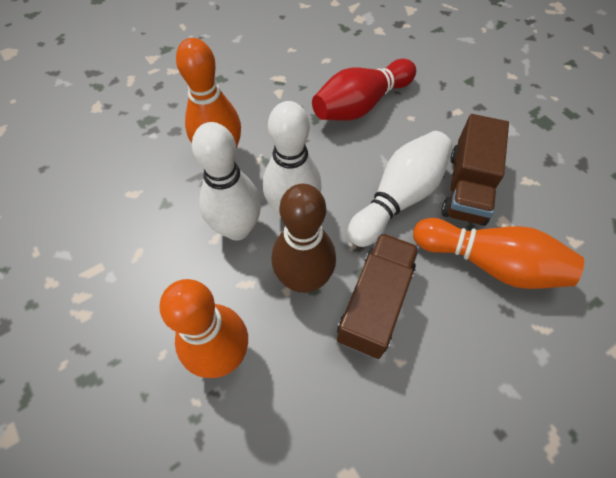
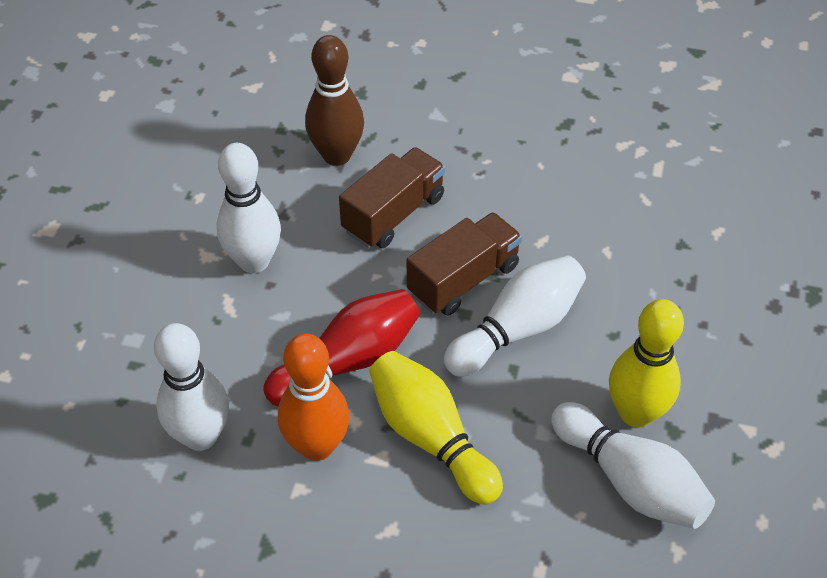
orange bowling pin: [159,279,248,378] [176,38,241,148] [413,218,584,289] = 3 -> [278,334,350,461] = 1
white bowling pin: [192,122,261,240] [263,101,322,215] [348,131,452,247] = 3 -> [154,323,229,451] [217,143,281,273] [444,255,586,377] [551,402,715,529] = 4
yellow bowling pin: none = 0 -> [369,351,503,505] [609,299,684,427] = 2

